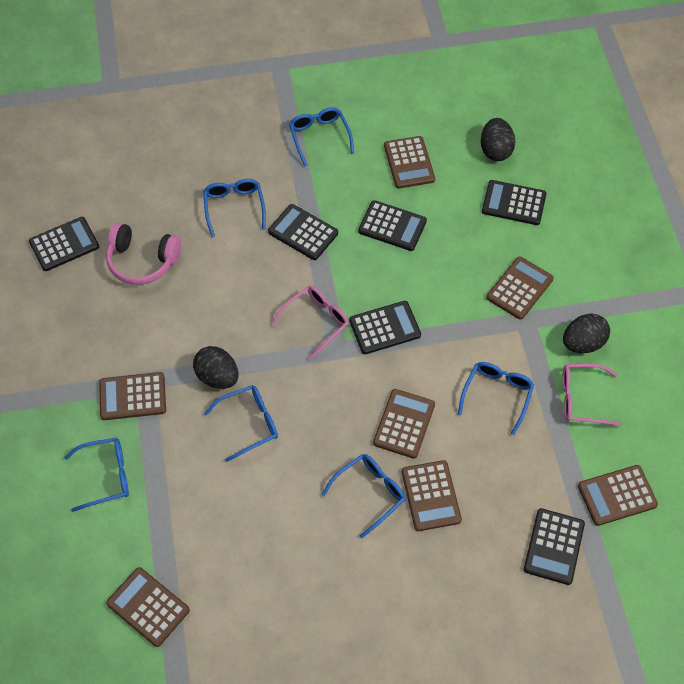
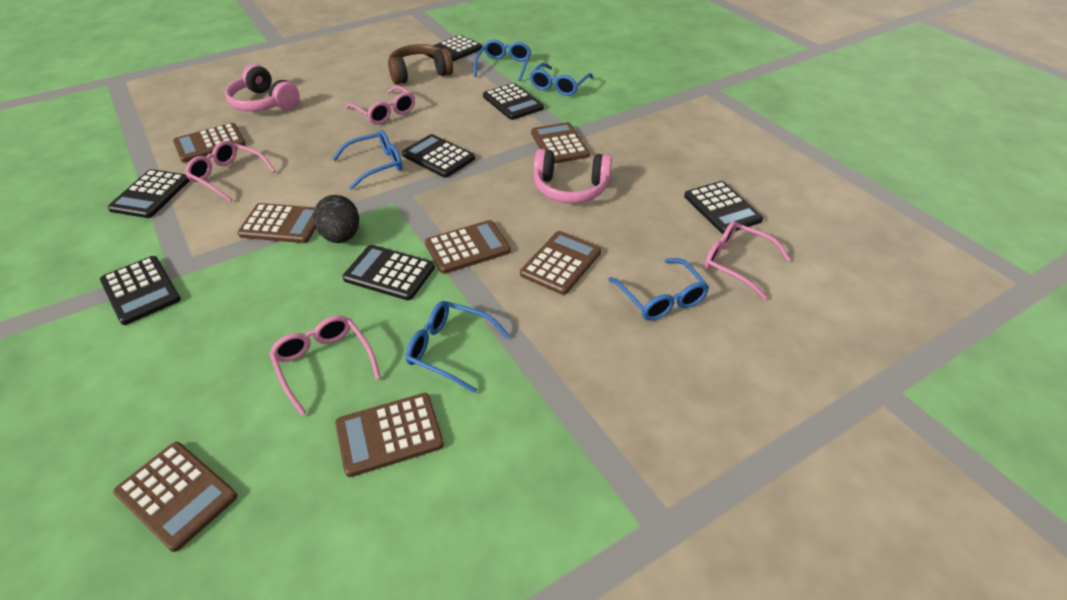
black calculator: [29,217,99,271] [268,204,338,260] [349,301,421,354] [358,200,427,251] [482,180,547,225] [524,508,585,585] = 6 -> [100,256,181,325] [107,169,190,218] [342,245,435,300] [402,134,475,178] [425,35,482,61] [483,83,544,120] [684,181,763,234] = 7
black egg: [193,346,239,389] [481,118,515,161] [563,313,610,353] = 3 -> [313,195,359,243] = 1
blue glasses: [64,437,129,512] [203,179,266,237] [204,385,278,462] [289,107,354,166] [322,454,406,538] [458,362,534,435] = 6 -> [332,130,403,189] [406,301,510,393] [474,40,531,81] [530,63,593,96] [608,258,709,321] = 5
brown headphones: none = 0 -> [388,44,453,85] = 1
pink glasses: [272,286,349,360] [562,364,622,426] = 2 -> [185,141,276,202] [269,315,381,416] [346,86,415,124] [704,221,791,299] = 4
pink headphones: [106,223,181,285] = 1 -> [225,64,300,111] [534,149,612,203] = 2

